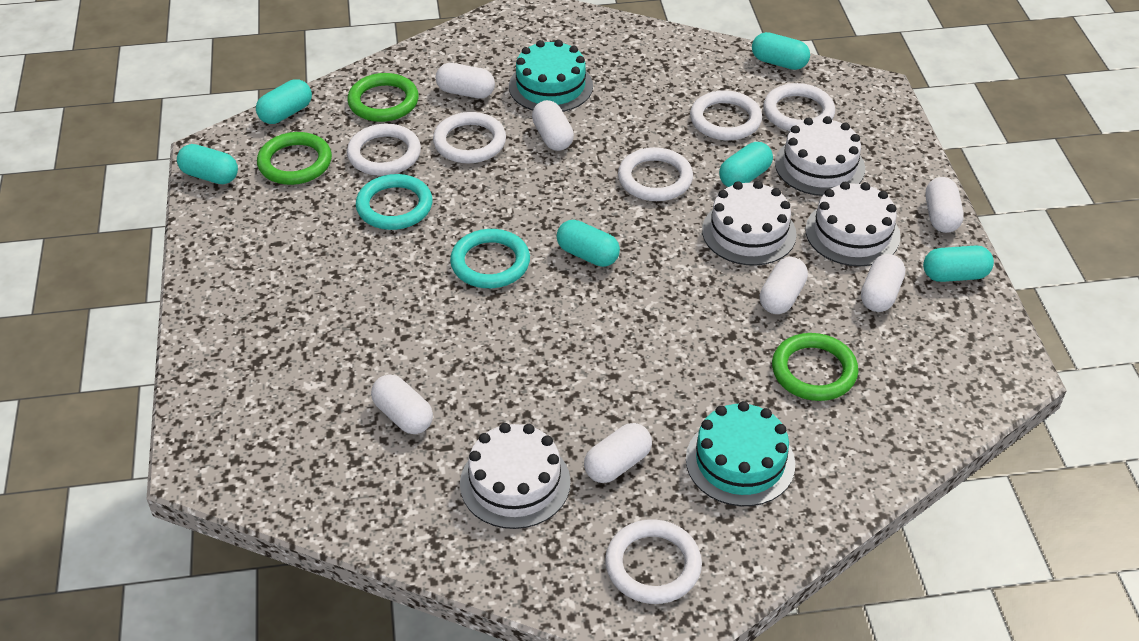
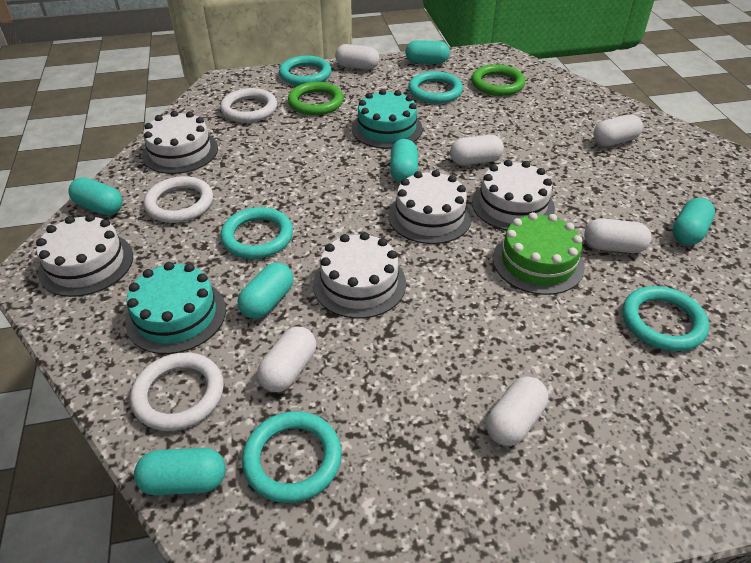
green cake: none = 0 -> [493,212,585,295] = 1
green ring: [257,132,332,185] [348,73,419,122] [772,333,858,401] = 3 -> [288,82,344,115] [471,64,526,96] = 2
turquoise ring: [356,174,432,230] [450,229,530,288] = 2 -> [220,207,293,259] [242,411,342,503] [279,56,331,86] [408,71,463,104] [622,286,709,351] = 5
white cake: [460,423,571,529] [702,181,797,266] [775,116,865,196] [805,182,901,266] = 4 -> [36,214,133,297] [142,111,218,174] [313,232,406,319] [388,170,472,244] [472,160,555,231] = 5
white capsule: [371,374,433,434] [436,63,495,99] [532,100,574,151] [584,423,652,483] [760,257,808,314] [861,254,905,312] [925,177,964,233] = 7 -> [257,327,316,392] [335,44,379,70] [450,135,504,165] [486,376,548,446] [584,218,652,253] [593,114,643,146] = 6
white ring: [347,124,421,176] [433,112,506,163] [605,519,702,604] [618,147,693,201] [690,90,762,140] [763,83,835,131] = 6 -> [130,352,224,431] [144,176,213,223] [220,88,277,123] = 3

